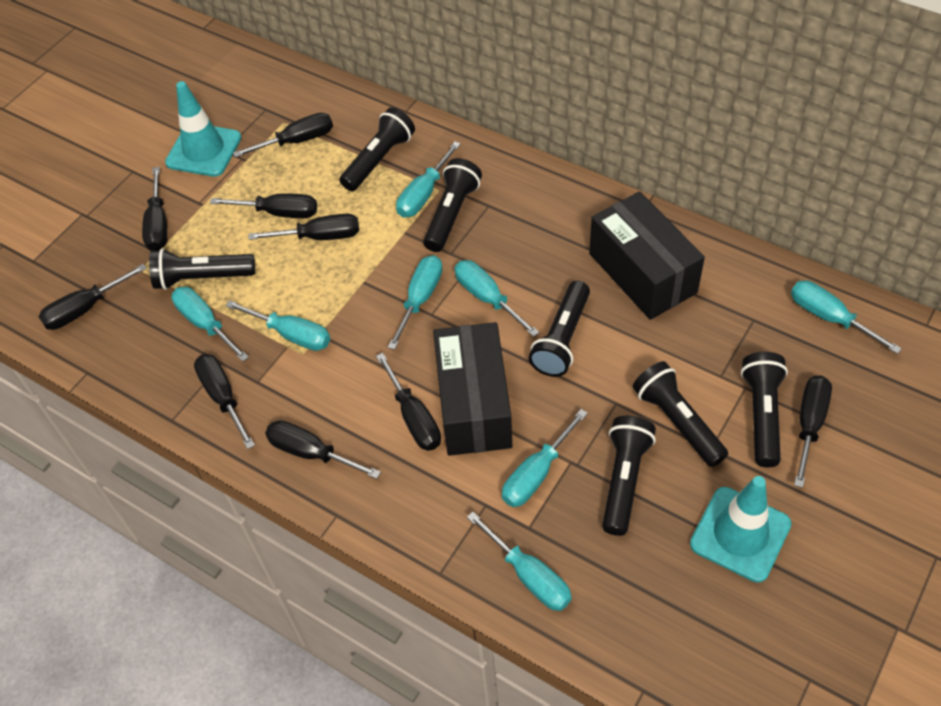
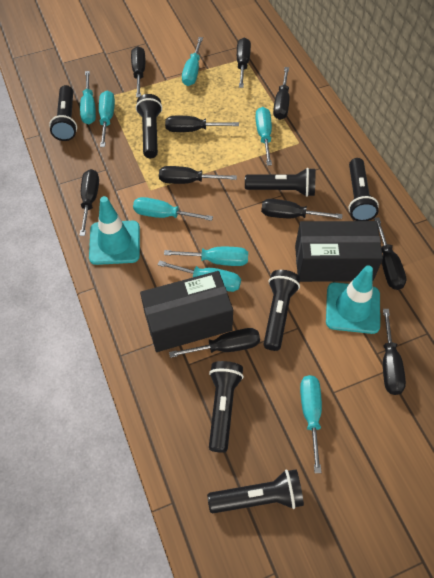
black screwdriver: [38,264,147,330] [142,167,167,251] [194,354,255,449] [210,194,317,218] [233,113,333,158] [248,214,359,240] [265,420,381,479] [376,353,441,451] [794,376,832,488] = 9 -> [79,169,99,236] [131,46,145,98] [159,166,237,184] [165,116,239,132] [169,328,260,358] [237,38,251,88] [261,199,343,219] [273,67,289,120] [374,217,406,290] [383,309,406,395] = 10

